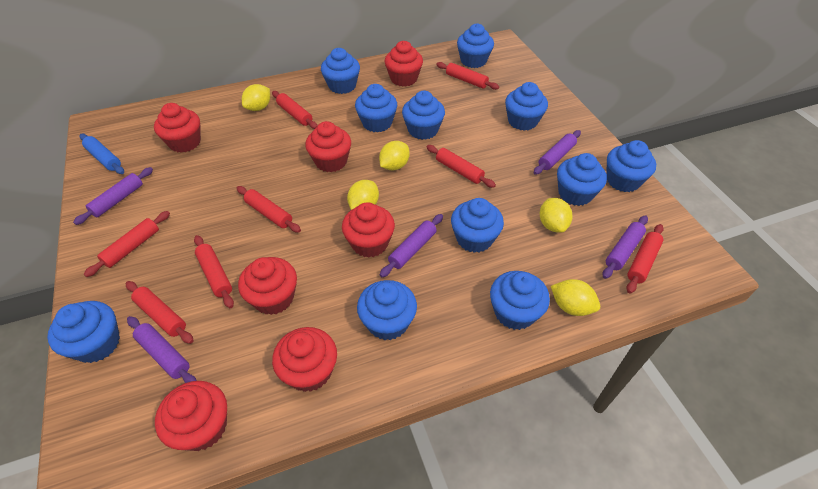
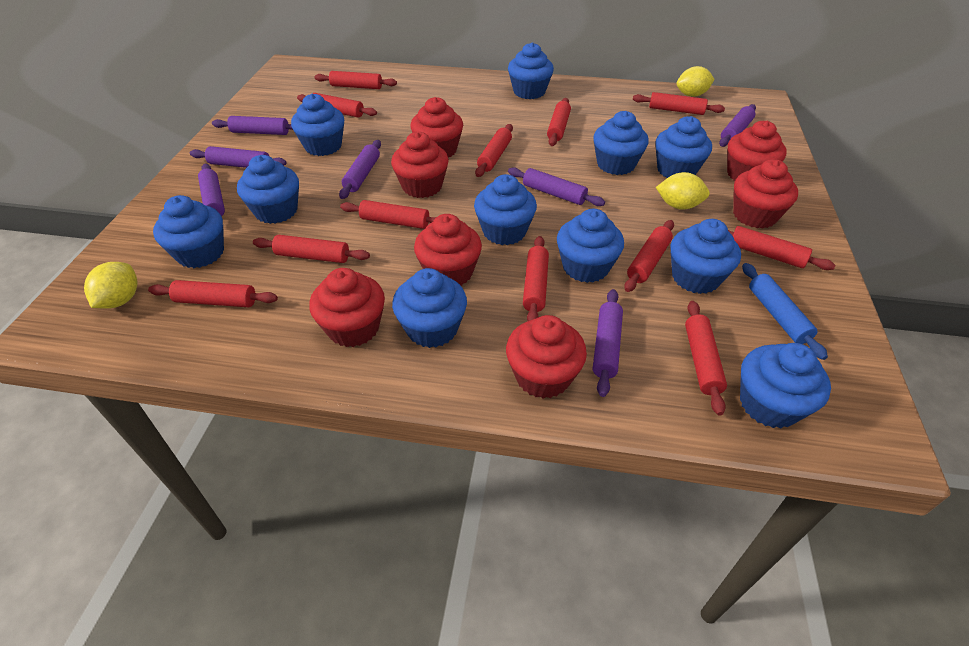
purple rolling pin: [73,167,153,225] [127,316,197,383] [380,214,443,277] [534,130,581,175] [603,215,648,279] = 5 -> [190,146,287,168] [198,164,225,216] [212,116,293,135] [339,140,381,199] [508,167,605,206] [593,289,623,397] [719,104,756,147] = 7
red rolling pin: [84,211,170,277] [126,281,194,344] [194,235,234,308] [237,186,301,233] [272,91,317,129] [426,145,496,188] [436,62,499,90] [626,224,664,294] = 8 -> [148,280,278,307] [253,235,370,263] [297,93,377,118] [314,71,397,89] [340,200,436,229] [475,124,513,177] [523,236,549,321] [547,98,571,146] [624,220,674,292] [633,92,725,115] [685,301,727,416] [728,226,836,270] = 12
yellow lemon: [242,84,270,111] [347,180,379,210] [379,141,410,170] [540,198,572,233] [551,279,600,316] = 5 -> [84,262,138,309] [656,172,710,210] [677,66,714,97] = 3

